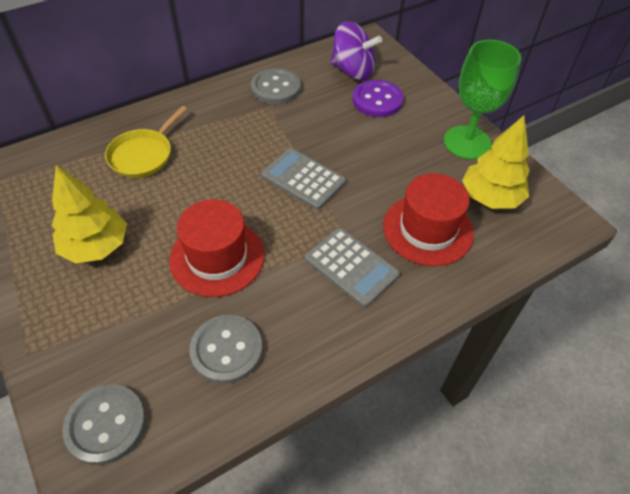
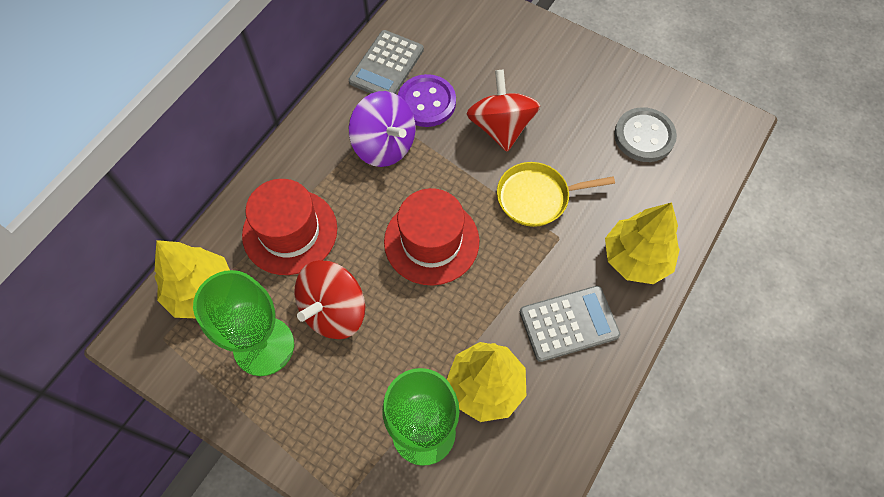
green goblet: [444,40,521,159] = 1 -> [193,270,294,376] [382,368,459,466] = 2
grey button: [62,384,146,465] [189,315,262,384] [251,68,301,104] = 3 -> [614,107,677,162] = 1
red spinning top: none = 0 -> [295,260,365,339] [467,69,541,152] = 2
yellow tree: [52,165,127,264] [462,115,530,209] = 2 -> [155,240,230,318] [447,342,526,422] [605,202,680,284] = 3

